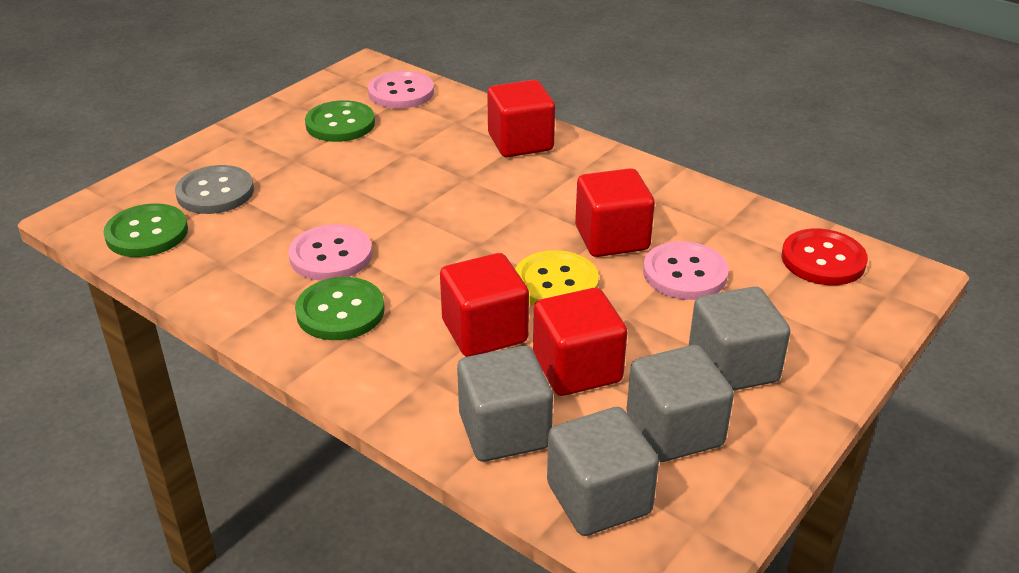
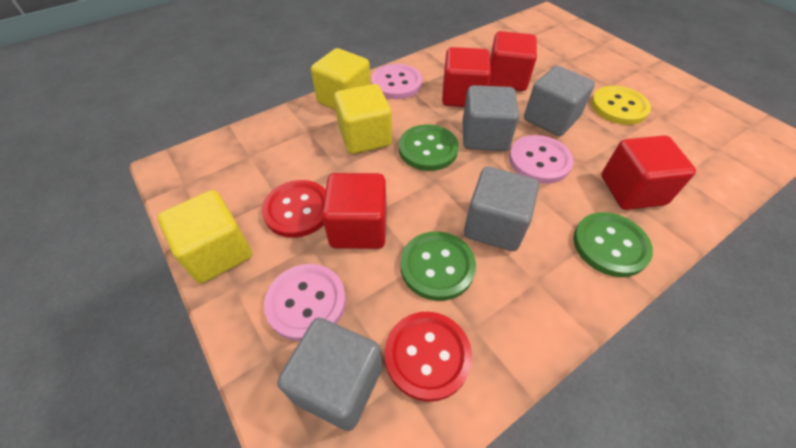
grey button: [175,165,254,214] = 1 -> none = 0
red button: [781,229,868,285] = 1 -> [262,180,326,238] [385,312,472,402] = 2
yellow cube: none = 0 -> [157,190,252,283] [311,48,371,110] [334,84,392,154] = 3

